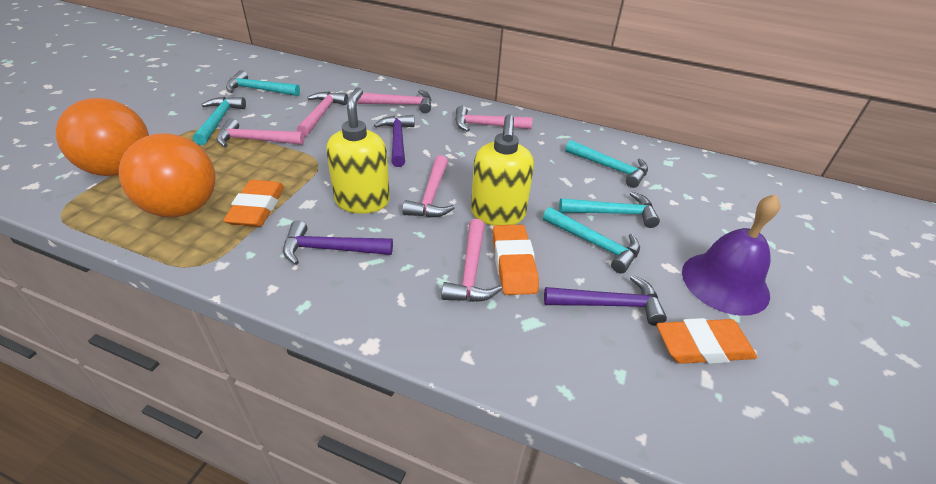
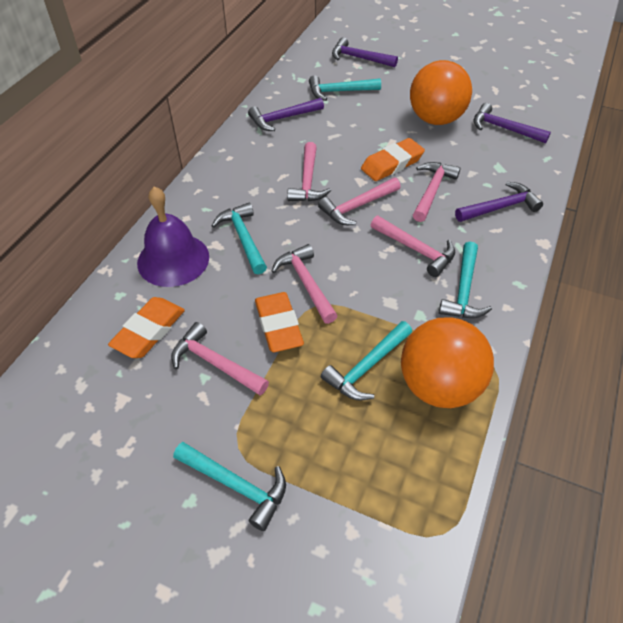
purple hammer: [283,220,393,265] [374,115,414,167] [544,275,667,326] = 3 -> [248,98,324,131] [332,37,398,67] [455,182,543,222] [473,103,551,143] = 4
yellow soap dispenser: [326,87,390,214] [471,114,534,226] = 2 -> none = 0

